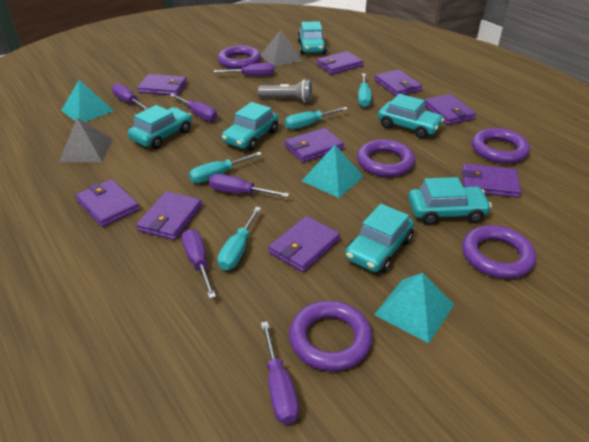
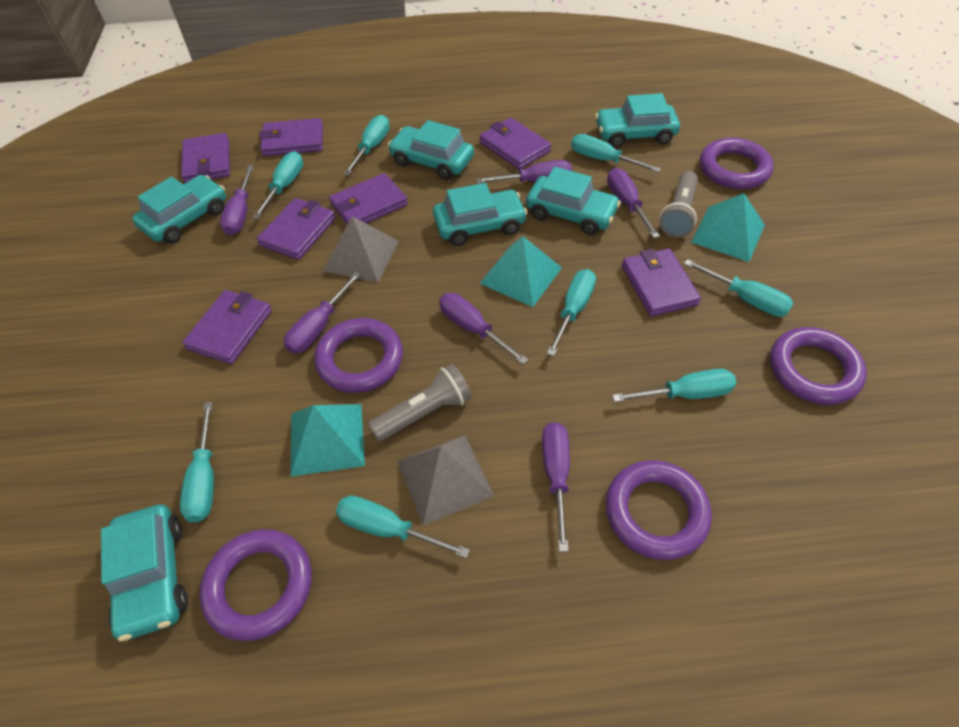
grey flashlight: [258,79,312,103] = 1 -> [368,364,472,441] [660,171,698,237] = 2
purple wallet: [76,179,139,227] [136,191,202,240] [137,74,187,96] [268,216,340,272] [285,128,344,163] [316,51,363,74] [374,69,422,96] [425,94,476,125] [462,164,521,198] = 9 -> [181,133,230,183] [182,290,272,364] [257,198,336,260] [259,118,323,156] [329,173,408,225] [480,118,551,169] [622,248,701,316] = 7
turquoise screwdriver: [189,152,262,183] [218,207,261,270] [285,107,348,129] [358,74,372,107] = 4 -> [180,402,214,522] [252,151,303,219] [336,496,470,558] [343,115,390,176] [547,269,596,356] [571,134,661,173] [612,369,736,402] [684,259,793,317] = 8

